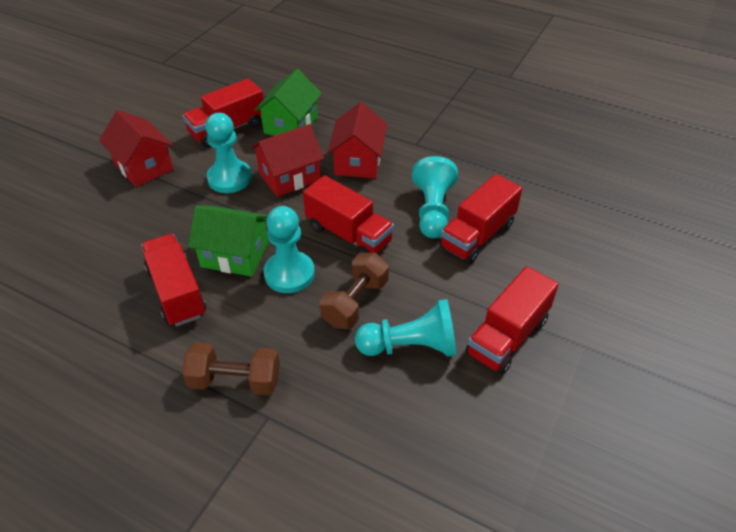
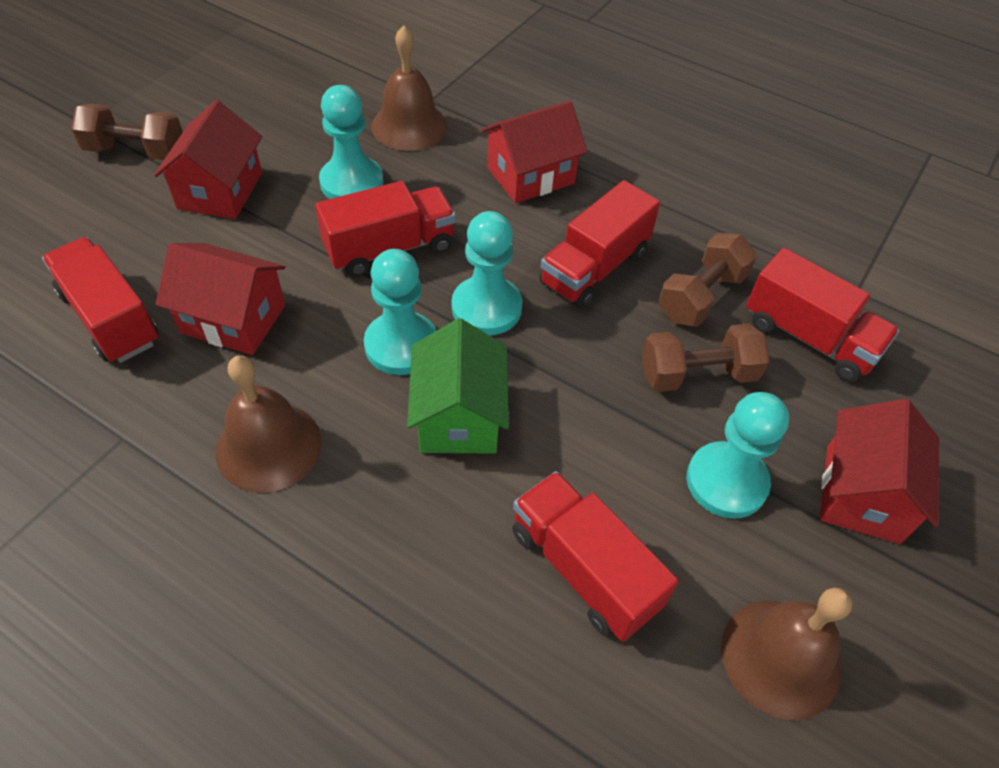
brown bell: none = 0 -> [216,355,322,493] [371,25,448,151] [721,588,852,720] = 3
brown dumbbell: [182,343,280,395] [320,253,389,329] = 2 -> [71,104,183,160] [642,323,770,392] [658,233,757,327] = 3
green house: [188,205,268,277] [255,69,322,136] = 2 -> [407,318,509,454] = 1
red house: [99,110,173,187] [251,124,324,197] [328,102,387,178] = 3 -> [154,100,262,219] [156,243,285,355] [481,101,587,203] [820,399,939,544] = 4

